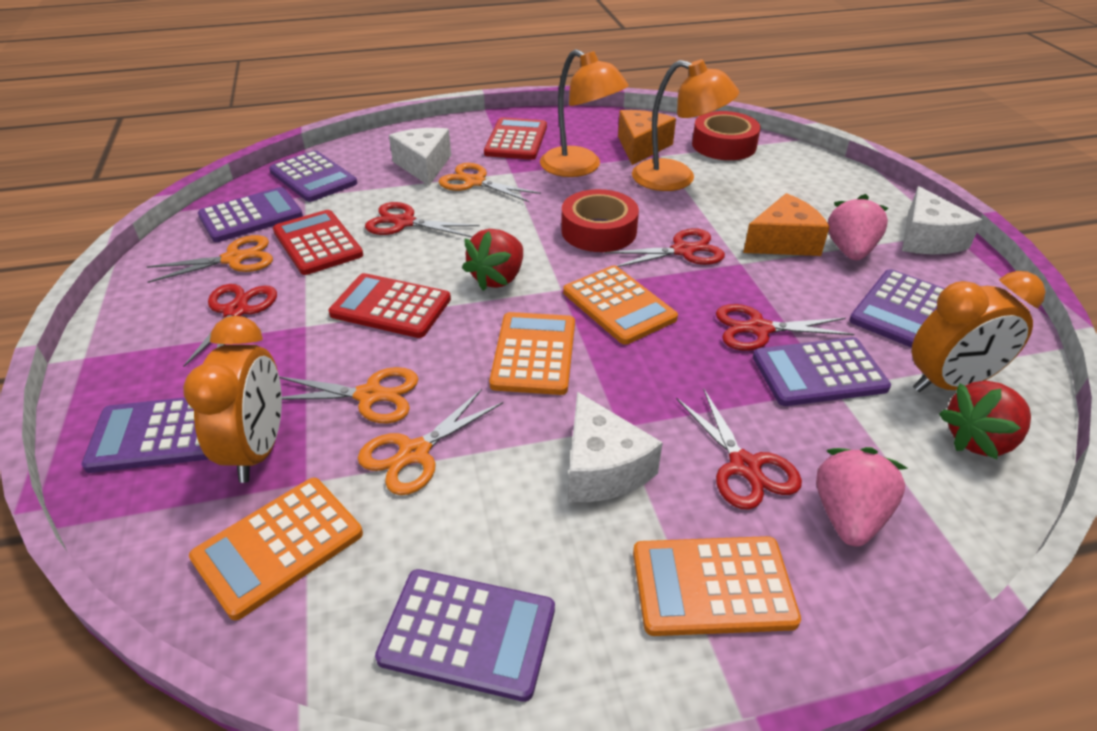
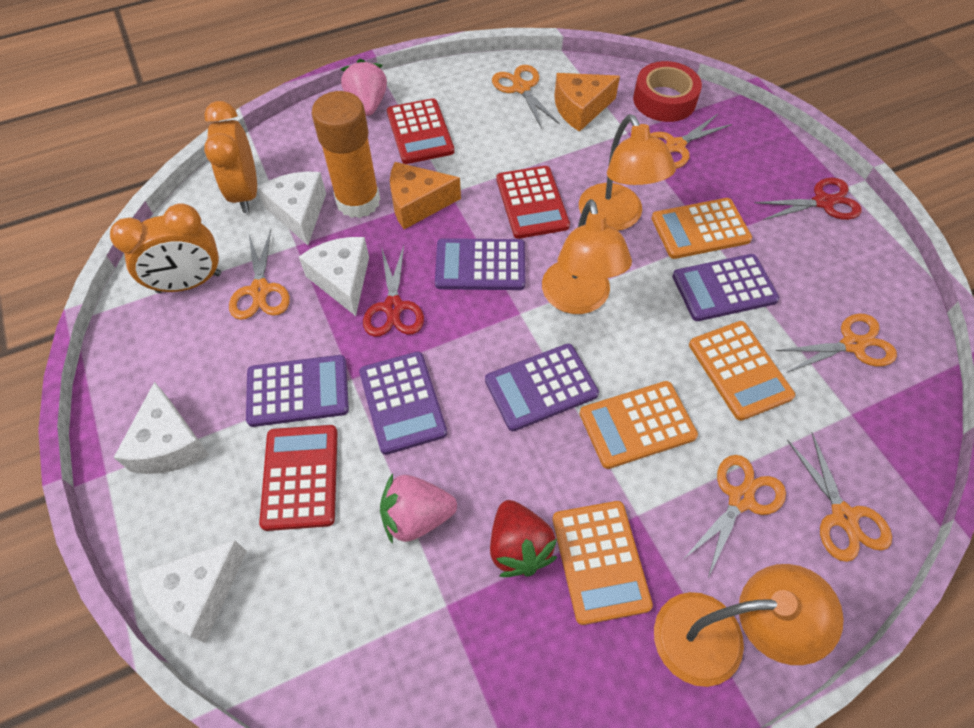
orange glue stick: none = 0 -> [311,91,380,218] = 1
orange lamp: [540,49,629,177] [632,59,739,191] = 2 -> [542,199,632,314] [579,114,676,231] [654,564,844,687] = 3
orange scissors: [146,235,273,283] [279,367,418,423] [358,389,503,495] [439,163,541,202] = 4 -> [229,229,290,320] [492,65,560,129] [650,114,733,169] [685,455,786,578] [776,314,897,372] [787,432,892,562] = 6
purple calculator: [81,398,209,473] [198,187,303,242] [269,150,357,202] [375,569,555,702] [753,337,891,406] [849,269,945,348] = 6 -> [246,355,349,427] [359,352,447,455] [435,238,525,290] [485,344,599,431] [672,254,780,321] = 5
red scissors: [183,284,277,367] [365,202,480,237] [604,228,725,267] [676,389,802,510] [716,304,855,351] = 5 -> [363,246,424,337] [754,178,862,220] = 2
red strawberry: [462,229,523,291] [939,381,1031,460] = 2 -> [490,500,557,577] = 1
red tape: [561,189,639,252] [692,111,761,160] = 2 -> [633,61,702,122] = 1
white cheese: [389,128,451,186] [569,392,663,502] [902,186,982,254] = 3 -> [114,382,209,474] [138,540,247,643] [257,172,326,245] [299,237,369,316] = 4

